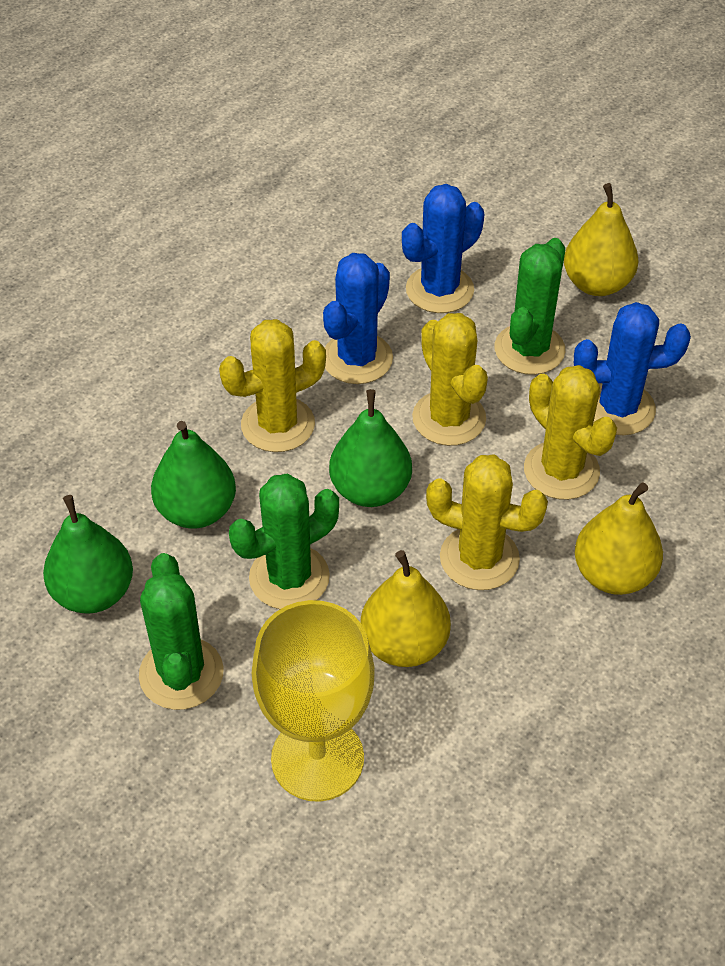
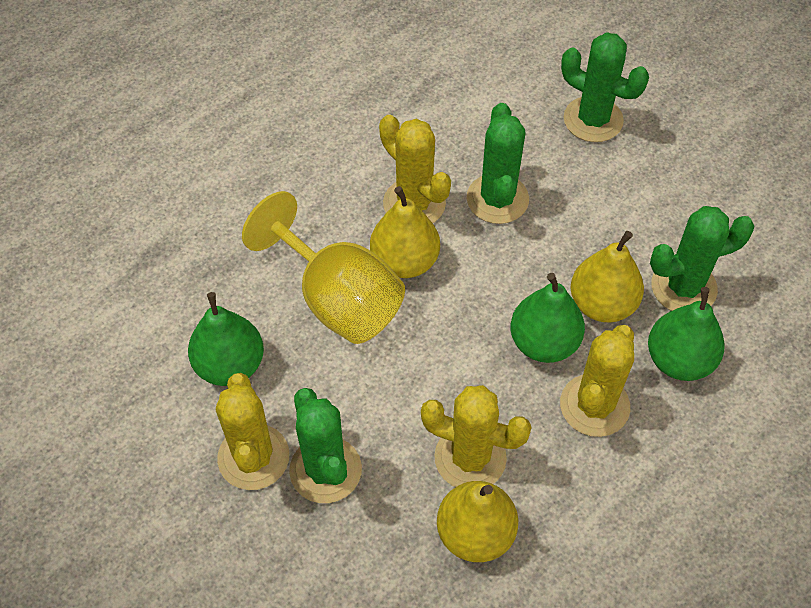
blue cactus: [323,253,393,384] [402,184,484,313] [574,302,691,435] = 3 -> none = 0
green cactus: [139,553,223,710] [229,473,339,609] [495,238,565,375] = 3 -> [289,388,362,503] [467,103,529,224] [561,32,649,142] [650,206,754,311] = 4

